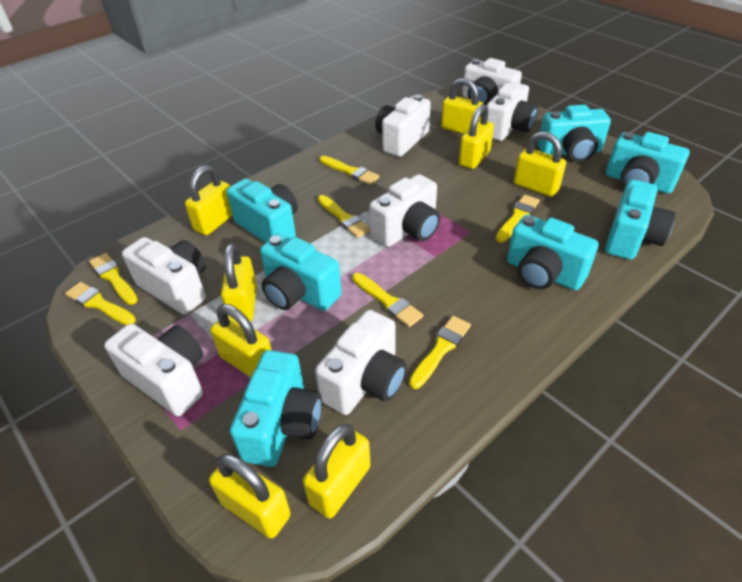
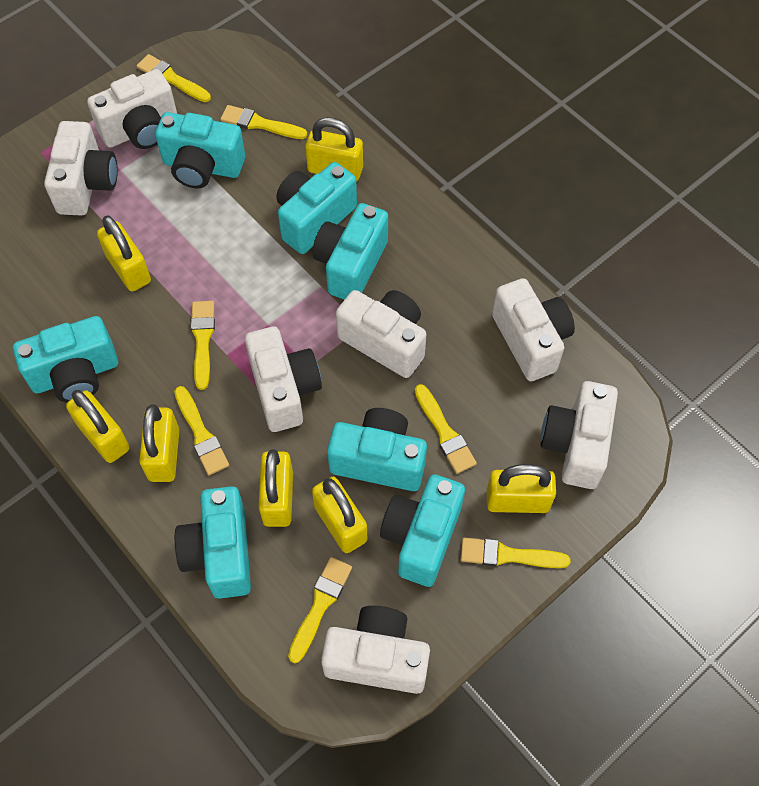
yellow padlock: [185,165,232,235] [209,453,291,538] [210,304,272,377] [221,243,257,321] [303,424,371,519] [441,78,483,134] [459,104,494,169] [514,131,566,197] = 8 -> [66,390,130,463] [97,215,151,292] [139,404,179,482] [258,449,293,527] [305,117,363,181] [312,477,367,553] [487,464,556,513] = 7

